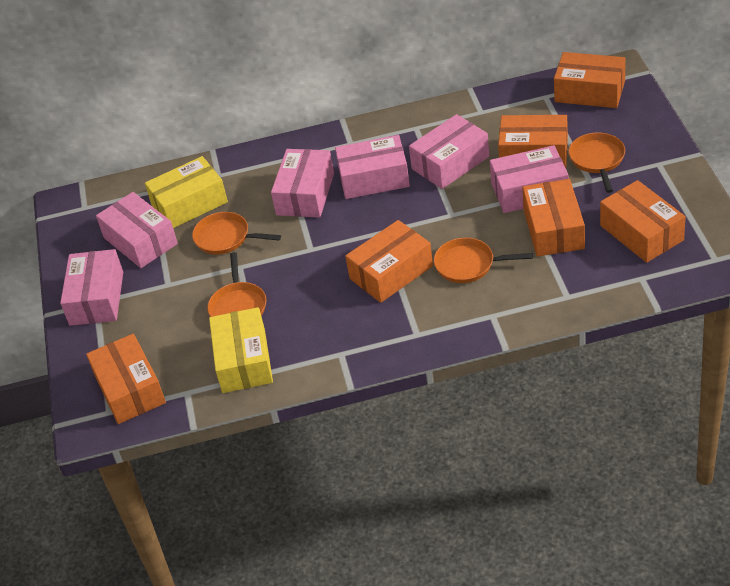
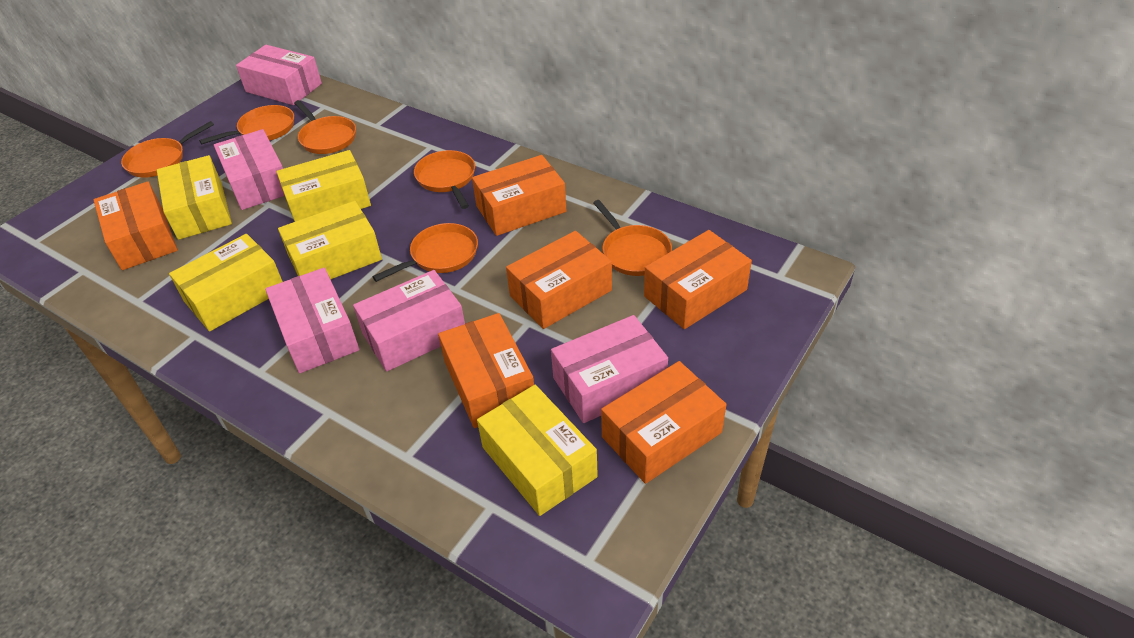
orange pan: [192,212,281,255] [207,252,266,317] [434,238,533,283] [568,132,625,193] = 4 -> [121,121,214,178] [199,105,294,144] [295,100,356,154] [372,223,478,282] [414,150,475,209] [593,200,672,276] = 6
pink box: [60,249,123,326] [96,192,178,268] [271,149,334,218] [335,135,410,199] [409,114,489,189] [490,145,569,213] = 6 -> [214,129,285,210] [236,45,322,105] [265,268,359,373] [353,270,465,372] [551,315,668,423] = 5
yellow box: [145,156,228,228] [209,307,273,393] = 2 -> [157,155,232,240] [169,234,283,331] [276,150,371,222] [278,201,382,280] [477,385,598,516] = 5

